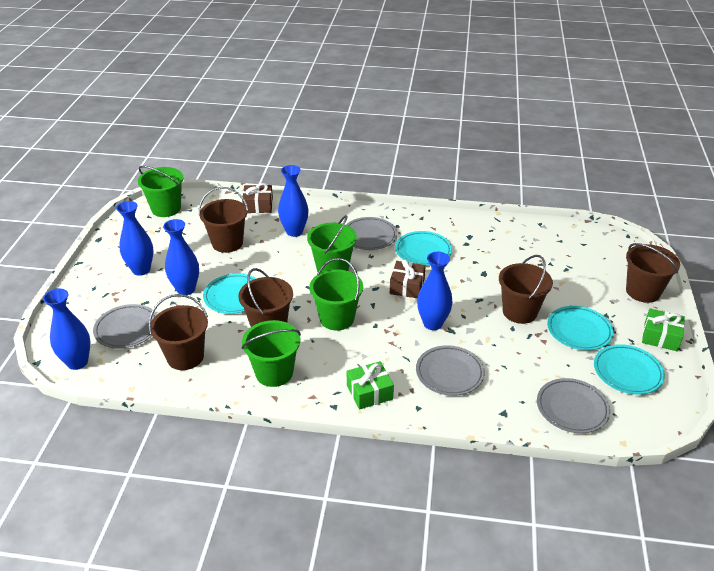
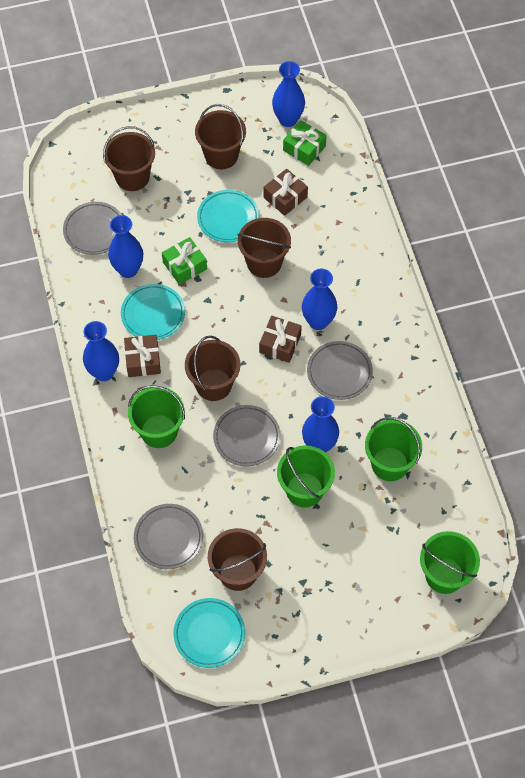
brown gift: [242,183,273,213] [390,260,426,298] = 2 -> [124,335,161,377] [259,316,302,363] [263,169,308,216] = 3
turquoise plate: [203,273,257,314] [395,231,452,266] [547,306,613,350] [594,344,665,395] = 4 -> [121,284,185,340] [173,598,245,668] [197,190,259,243] = 3

